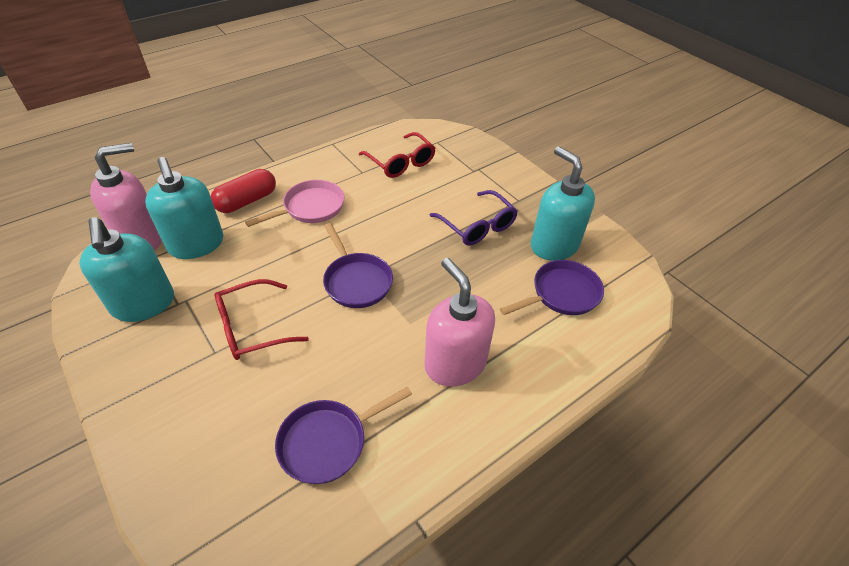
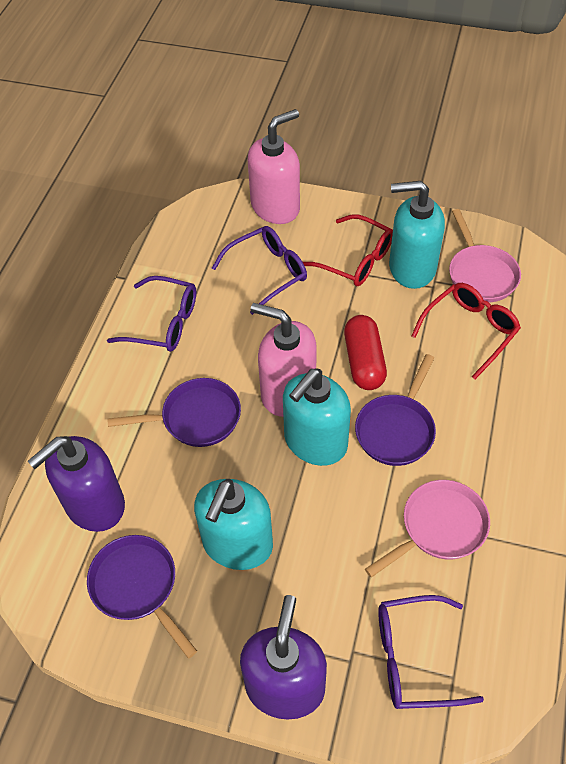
pink pan: [245,180,344,227] = 1 -> [365,480,490,577] [449,209,521,302] = 2
purple glasses: [429,190,518,246] = 1 -> [107,276,196,352] [212,226,307,315] [378,595,484,709] = 3
purple soap dispenser: none = 0 -> [28,436,125,532] [240,595,327,719] = 2

